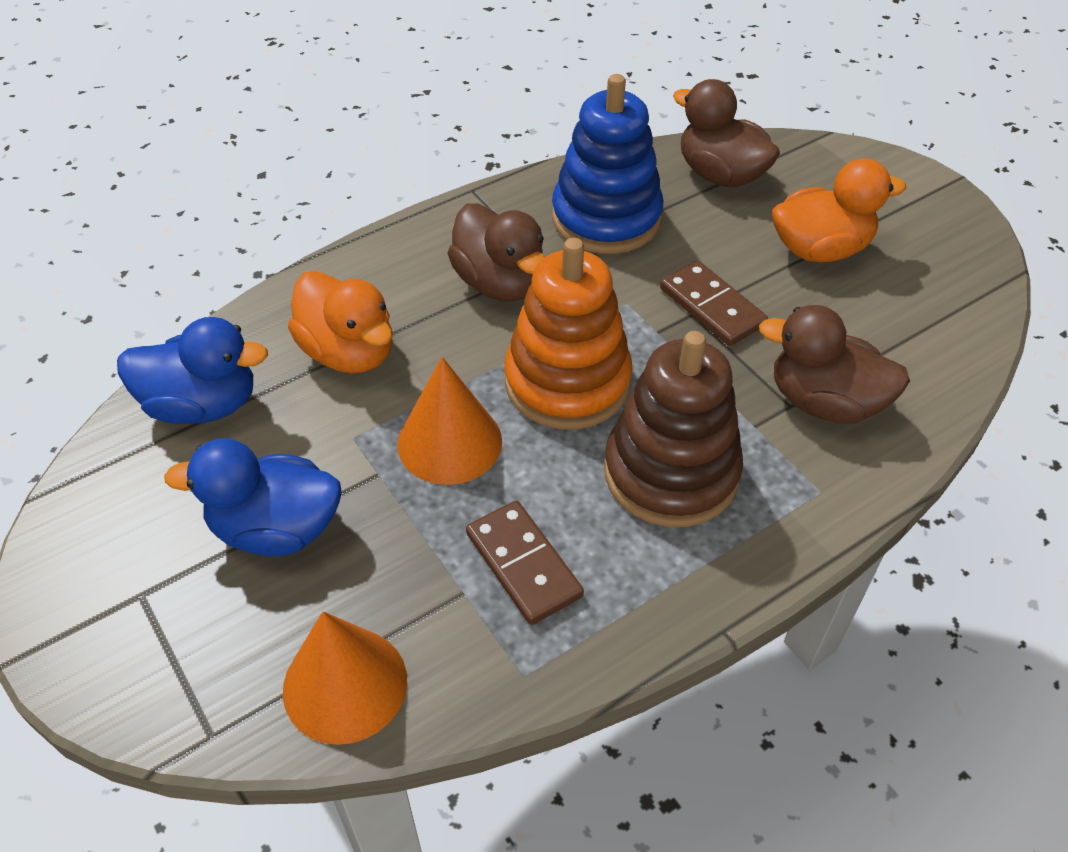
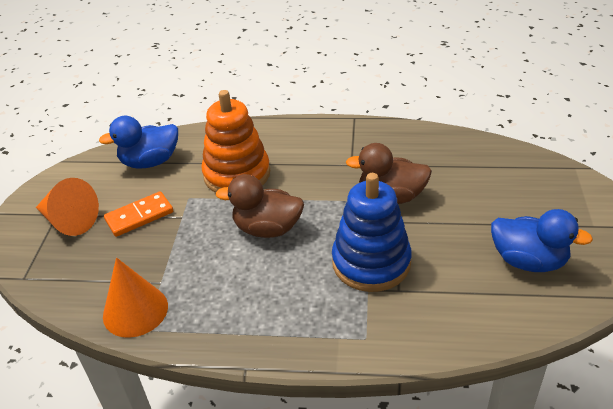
brown domino: [466,501,584,625] [660,260,768,346] = 2 -> none = 0
brown duck: [448,203,544,301] [673,79,780,187] [759,305,910,424] = 3 -> [216,174,304,238] [346,143,432,204] = 2
brown stacking toy: [604,331,743,527] = 1 -> none = 0
orange domino: none = 0 -> [104,191,173,237] = 1
orange duck: [288,271,393,373] [772,158,906,262] = 2 -> none = 0

